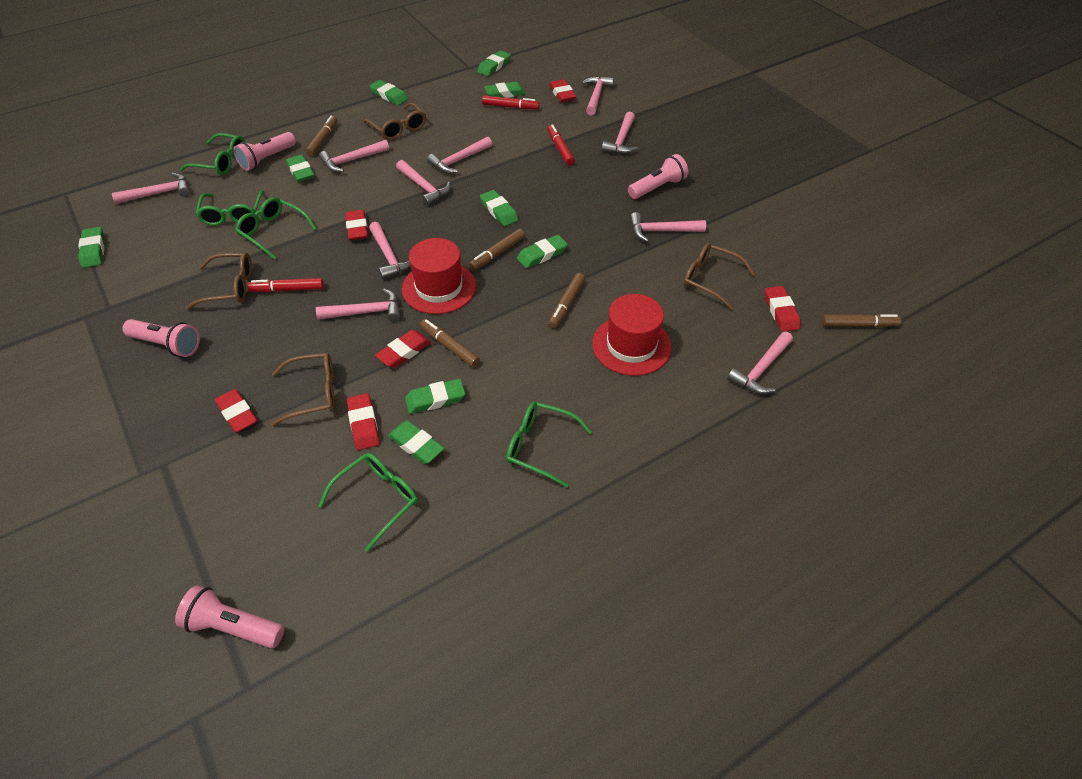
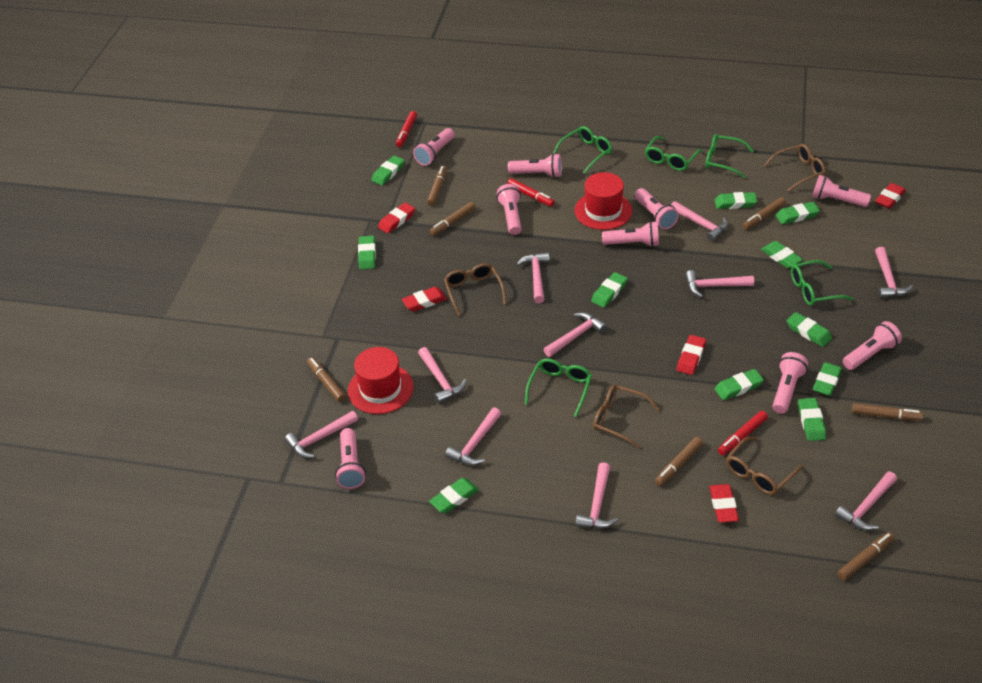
brown marker: [306,116,338,156] [420,319,480,367] [469,229,525,270] [548,273,585,328] [822,314,901,327] = 5 -> [307,357,346,402] [427,166,447,206] [430,202,475,236] [655,437,703,486] [742,197,786,230] [837,532,894,581] [852,403,923,421] = 7
green eraser: [78,227,105,268] [286,155,315,182] [369,80,408,105] [388,420,445,464] [405,379,465,414] [477,50,511,76] [480,190,519,226] [484,82,526,98] [517,235,568,268] = 9 -> [358,236,376,269] [371,156,405,185] [429,478,479,513] [591,272,628,308] [715,192,757,209] [715,369,764,400] [761,241,803,268] [776,202,820,224] [787,312,832,347] [798,398,826,441] [813,362,842,396] = 11
pink flashlight: [122,319,200,357] [175,585,284,648] [233,132,296,171] [628,154,688,199] = 4 -> [335,428,366,489] [413,128,454,166] [497,184,522,235] [508,153,562,178] [602,221,659,247] [635,188,679,230] [772,352,808,414] [812,175,871,207] [843,321,902,370] = 9
red eraser: [215,389,257,433] [345,210,368,240] [347,393,380,450] [375,330,431,368] [549,79,576,102] [765,286,801,332] = 6 -> [378,203,415,233] [402,287,447,312] [677,335,706,375] [709,484,739,523] [875,183,906,209] = 5

